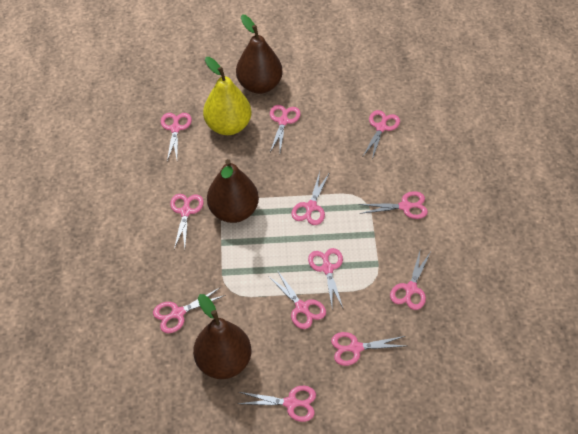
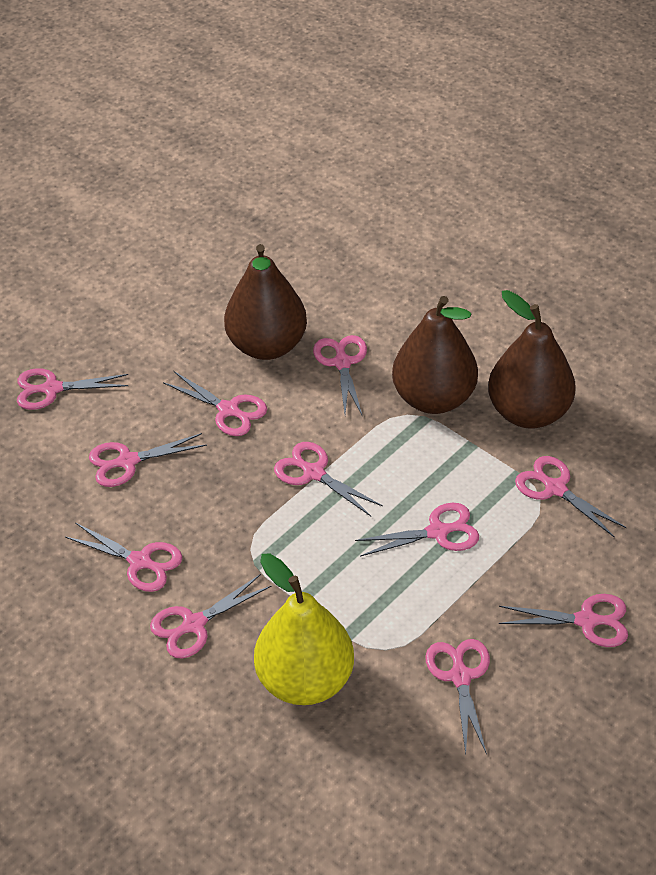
pink scissors: [153,288,225,333] [161,113,192,161] [170,194,204,249] [238,386,316,422] [268,270,326,329] [270,105,301,152] [291,172,330,225] [308,248,343,308] [331,332,405,366] [358,191,428,219] [363,110,400,159] [390,251,430,310] = 12 -> [17,368,128,410] [65,522,182,592] [89,433,207,487] [150,574,272,659] [163,371,267,436] [274,442,383,516] [313,335,367,415] [355,503,479,557] [425,639,490,755] [499,594,628,647] [515,456,627,538] = 11

